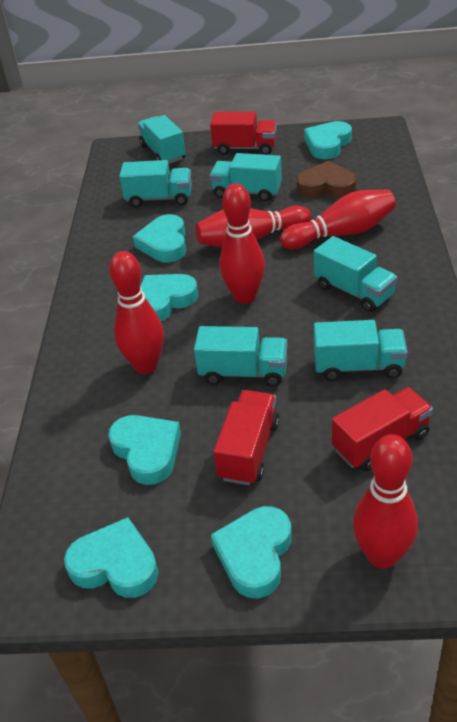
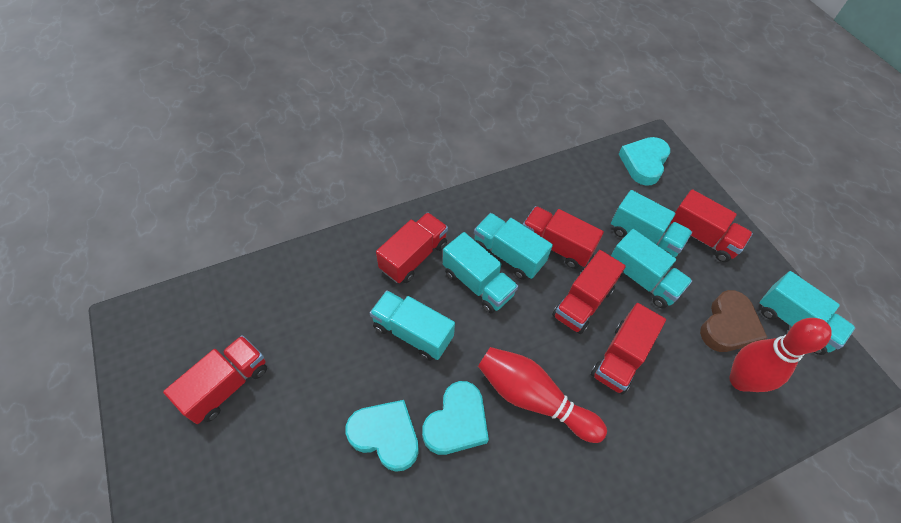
red bowling pin: [109,251,164,374] [195,206,311,248] [220,183,265,304] [280,189,396,249] [353,434,418,569] = 5 -> [478,347,607,443] [729,318,832,392] = 2
red truck: [210,112,277,155] [214,390,280,485] [332,387,433,471] = 3 -> [163,335,267,424] [376,212,448,283] [523,206,604,269] [552,250,626,334] [591,303,666,395] [670,189,753,262] = 6
turquoise heart: [64,517,158,598] [108,415,181,485] [133,214,186,263] [140,274,198,321] [211,506,292,599] [304,121,352,159] = 6 -> [345,400,419,472] [422,381,489,455] [619,137,670,186] = 3

